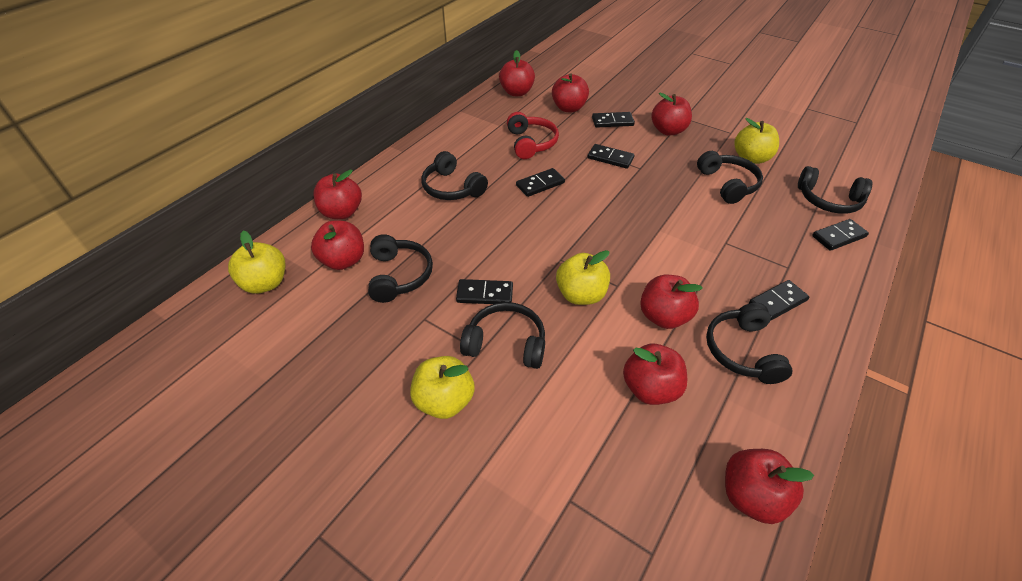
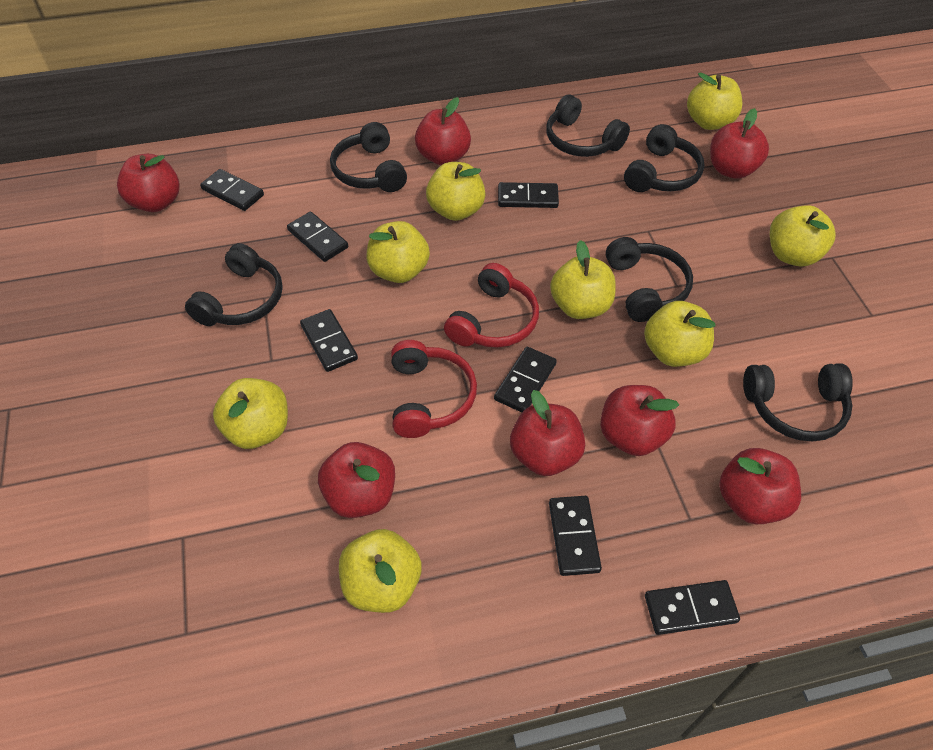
black domino: [456,279,513,304] [516,168,565,197] [588,144,635,169] [592,112,635,128] [749,280,809,321] [812,219,869,251] = 6 -> [200,169,264,211] [287,212,348,262] [300,309,358,372] [494,347,557,413] [498,182,559,208] [549,496,602,576] [645,580,740,635] = 7
red apple: [311,221,364,270] [313,170,362,219] [499,50,535,96] [552,73,589,112] [623,344,687,405] [640,275,703,329] [651,92,692,135] [725,449,814,524] = 8 -> [117,154,180,212] [318,442,395,518] [415,97,471,165] [510,390,585,476] [600,385,679,456] [710,108,769,179] [719,448,801,524] = 7
red headphones: [507,112,559,159] = 1 -> [391,340,477,438] [444,263,539,348] = 2
yellow apple: [228,230,285,294] [410,356,475,419] [556,250,610,305] [734,118,779,164] = 4 -> [213,378,288,449] [339,529,422,613] [367,221,430,283] [426,162,486,221] [550,240,616,319] [644,301,715,367] [687,73,742,130] [770,205,836,266] = 8

